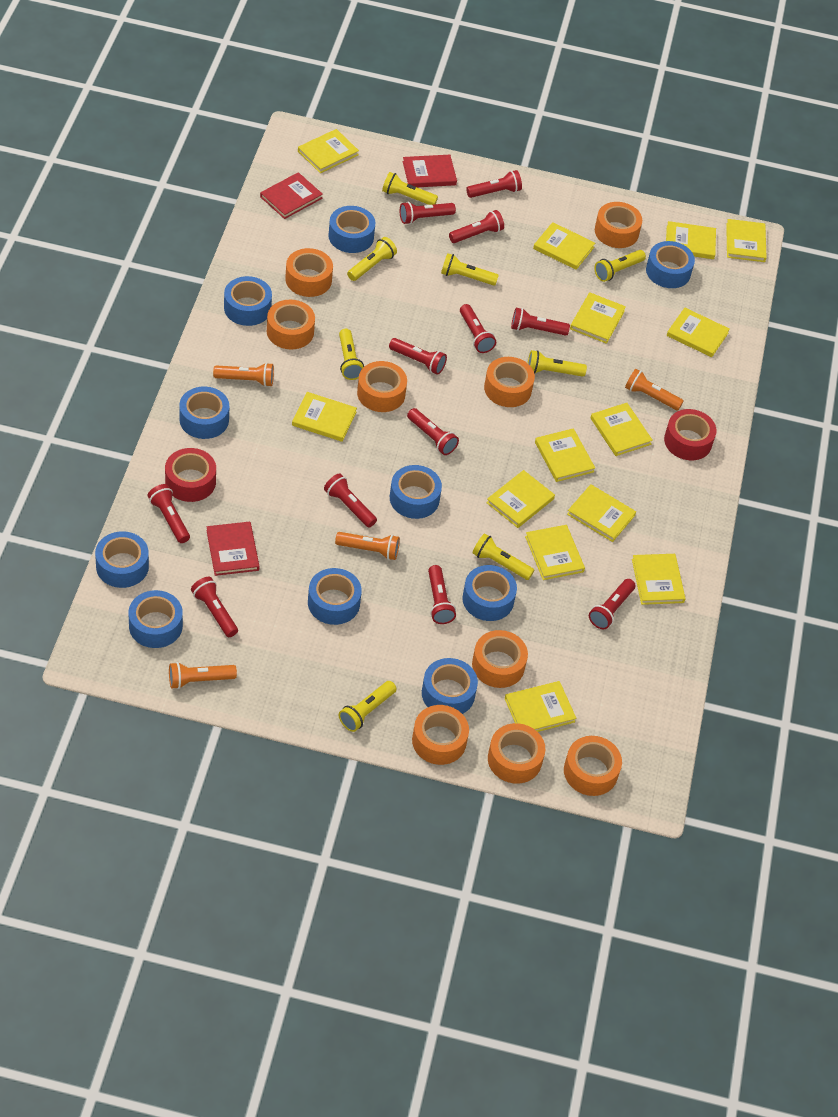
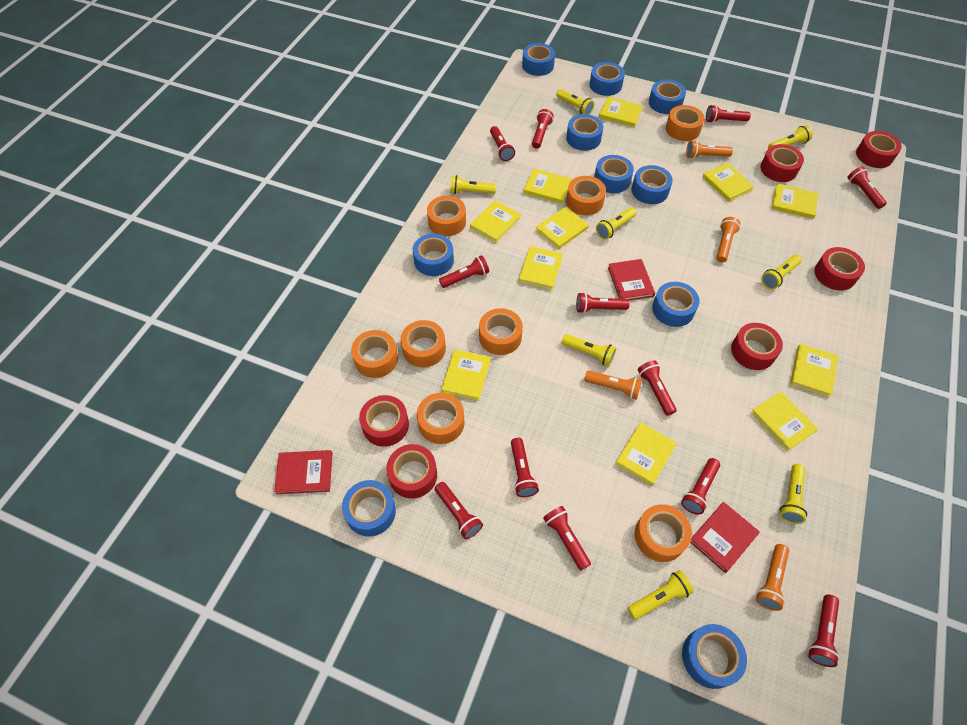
orange tape: [267,300,315,350] [285,248,333,297] [357,361,407,412] [412,705,469,765] [472,630,528,688] [484,357,535,407] [488,723,545,783] [564,736,622,796] [595,202,642,248] = 9 -> [351,330,398,378] [401,320,446,367] [417,393,465,444] [427,196,466,236] [479,308,523,355] [566,176,606,215] [635,504,692,562] [666,105,705,141] = 8
red tape: [165,448,216,502] [664,409,717,460] = 2 -> [359,395,409,447] [386,444,437,498] [731,323,783,370] [760,144,804,182] [815,247,865,291] [856,131,902,168] = 6
yellow book: [292,392,357,442] [298,129,359,173] [486,470,555,528] [505,681,576,732] [525,525,585,580] [533,222,595,270] [535,428,595,482] [567,484,636,542] [570,292,626,344] [591,403,653,456] [632,554,686,605] [666,221,716,259] [667,308,730,357] [726,219,767,262] = 14 -> [441,349,491,401] [470,200,521,243] [519,246,563,290] [523,169,572,203] [535,207,589,249] [599,97,643,127] [615,422,677,486] [702,162,754,202] [751,391,818,451] [771,184,818,219] [790,344,838,397] = 11

